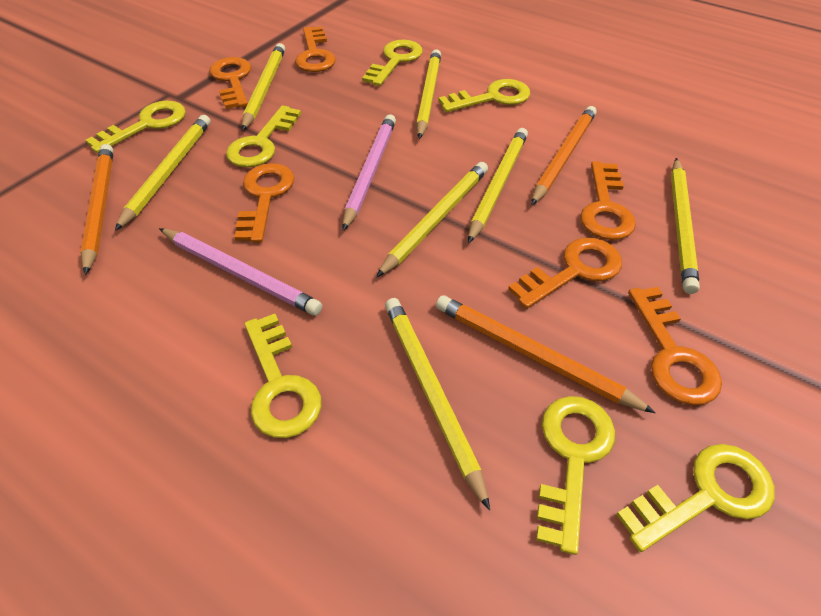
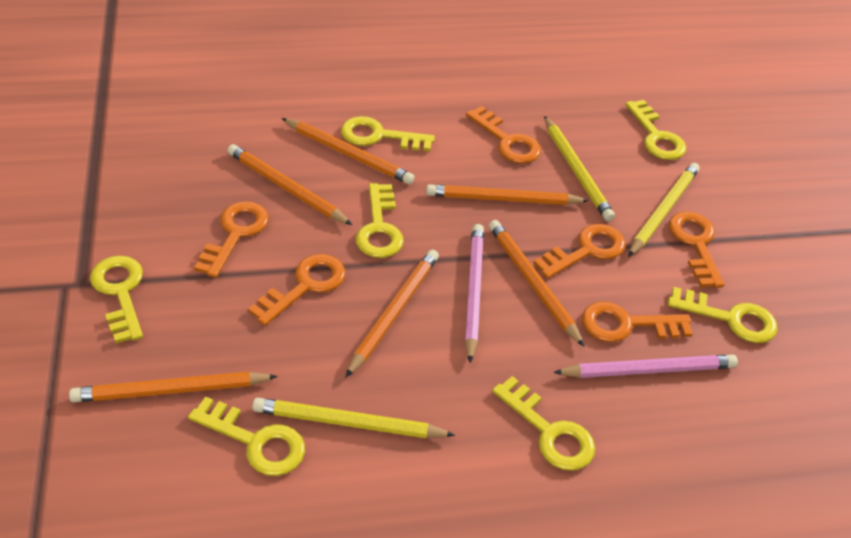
orange pencil: [80,144,114,275] [436,295,656,413] [531,106,597,205] = 3 -> [69,372,278,402] [227,144,352,225] [282,118,414,184] [346,249,439,377] [426,184,589,205] [489,220,585,347] = 6
yellow pencil: [115,115,210,231] [242,43,285,131] [376,162,488,278] [385,298,490,511] [416,49,441,139] [468,128,528,244] [671,158,700,294] = 7 -> [252,398,455,438] [544,116,615,221] [628,163,700,257] = 3

